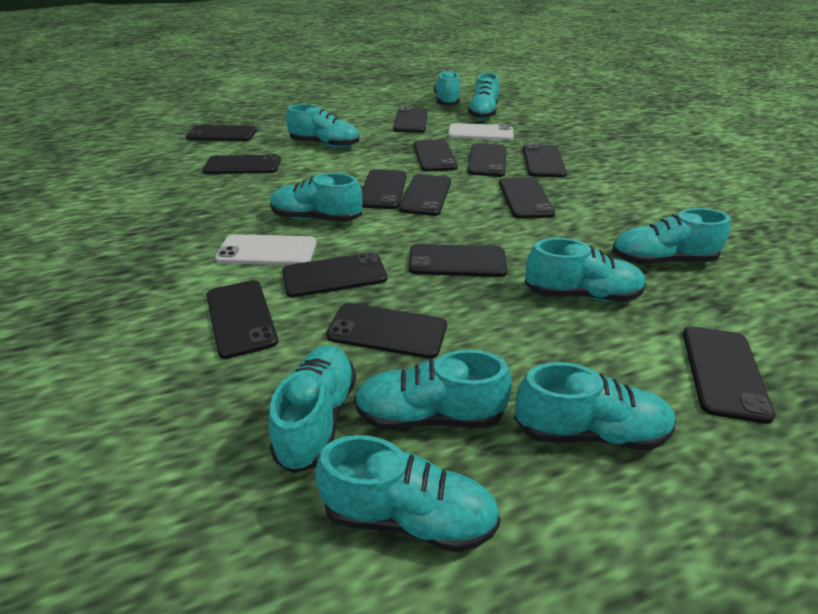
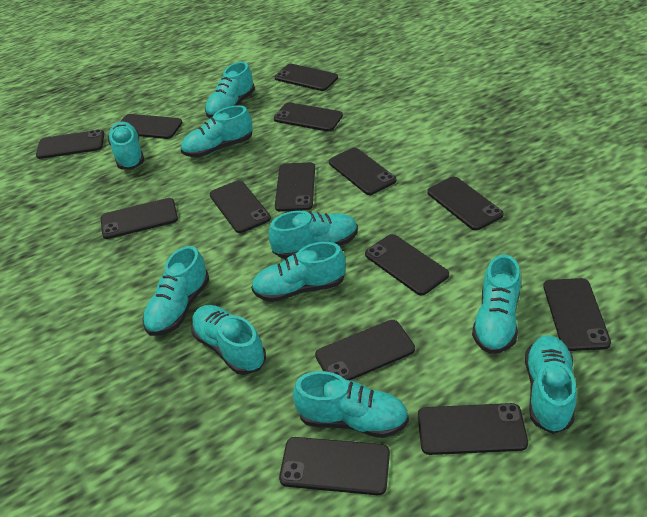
white phone: [215,234,317,265] [448,123,514,140] = 2 -> none = 0

